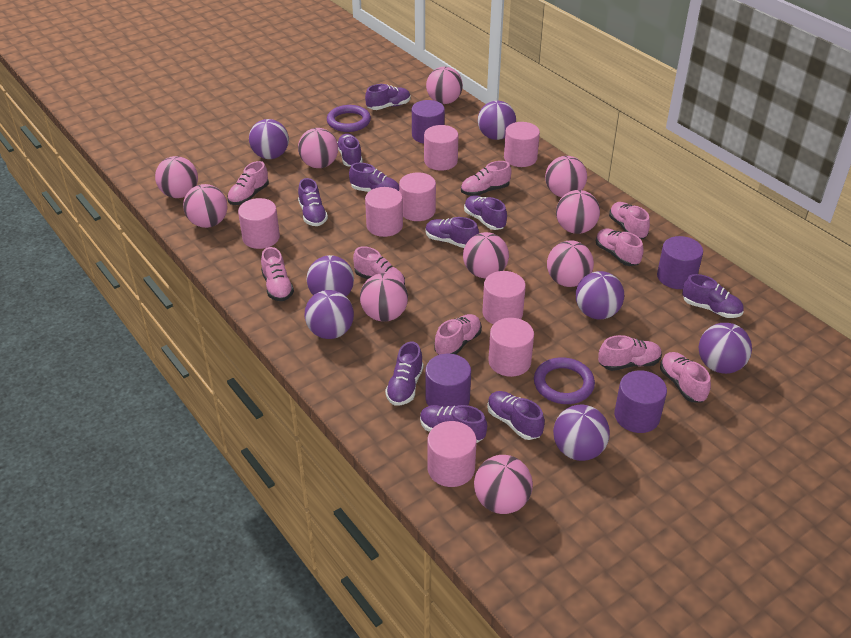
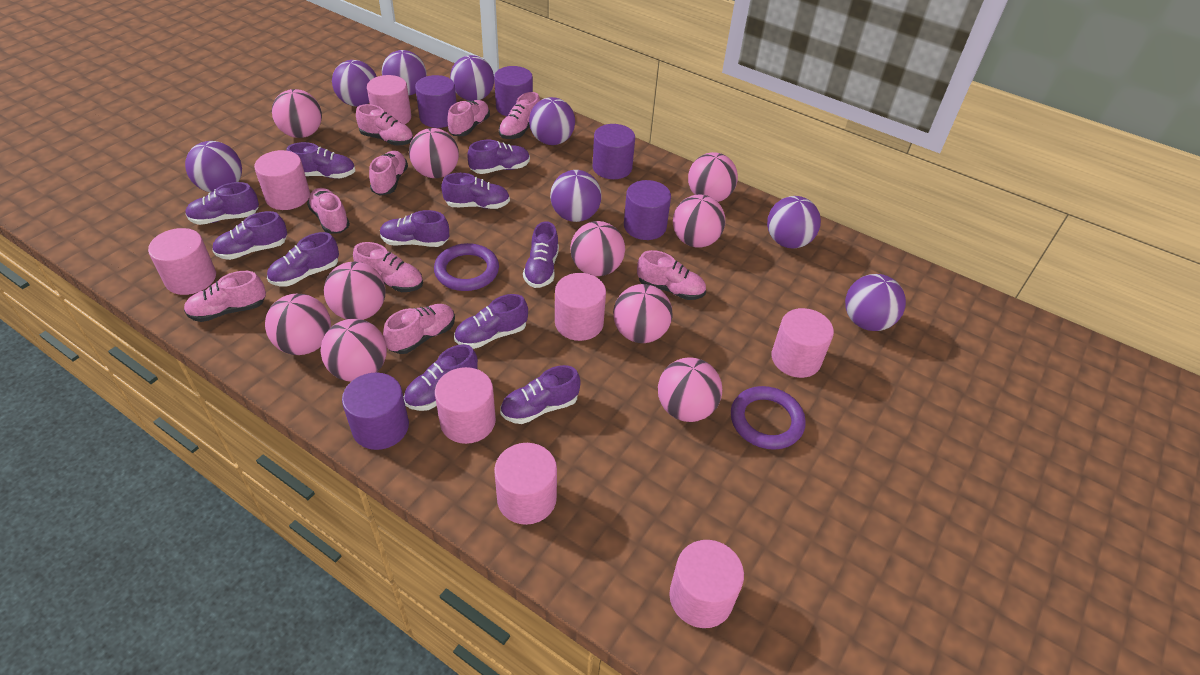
purple ball: [249,119,289,159] [304,290,354,339] [307,255,354,296] [478,101,516,140] [553,405,610,461] [576,271,624,319] [699,323,752,374] = 7 -> [185,141,242,192] [332,60,377,106] [382,50,426,95] [450,55,494,101] [529,97,575,145] [550,170,602,222] [767,196,821,248] [845,274,906,331] = 8
purple cylinder: [412,100,445,144] [425,354,471,407] [614,370,667,433] [657,236,703,289] = 4 -> [342,373,409,450] [415,75,457,128] [494,66,533,116] [593,124,635,179] [624,180,671,240] = 5
purple shoe: [298,178,328,226] [337,134,362,167] [349,163,399,192] [365,84,411,110] [385,342,424,406] [420,405,487,444] [425,217,479,248] [464,195,507,230] [487,391,545,440] [682,274,744,318] = 10 -> [185,182,259,225] [212,211,287,260] [267,232,339,286] [286,142,355,178] [380,210,449,247] [404,344,478,411] [441,173,510,209] [454,294,528,349] [467,140,530,174] [500,365,581,424] [523,221,559,288] = 11

